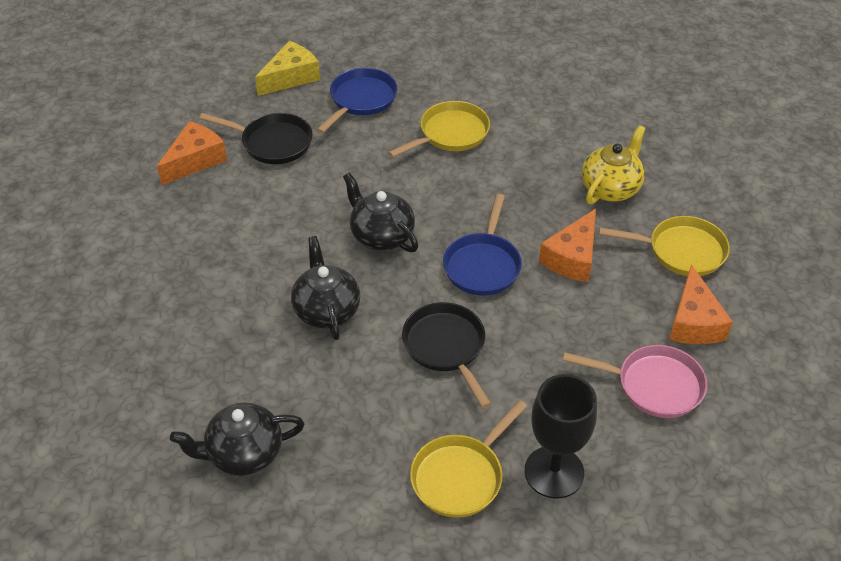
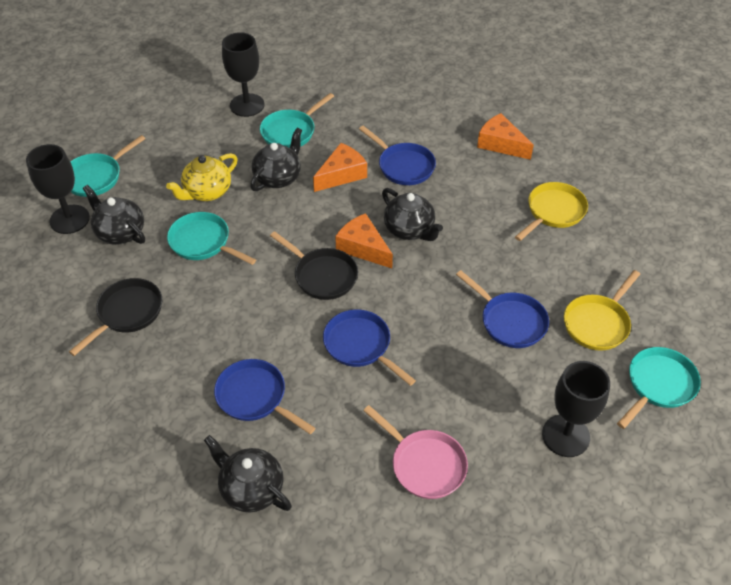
black goblet: [524,374,597,499] = 1 -> [26,144,90,234] [222,32,264,117] [542,361,610,457] = 3
black teapot: [170,403,304,476] [291,236,361,340] [343,172,418,252] = 3 -> [83,185,145,245] [204,435,292,512] [250,128,302,191] [382,188,443,241] = 4
blue pan: [317,68,397,133] [443,194,522,295] = 2 -> [214,359,315,434] [323,309,416,386] [359,126,436,185] [456,270,549,348] = 4
turquoise pan: none = 0 -> [70,135,145,197] [167,212,256,265] [260,93,334,147] [617,347,701,429] = 4
yellow cheese: [255,41,320,96] = 1 -> none = 0
yellow pan: [388,101,490,158] [410,400,527,518] [599,216,730,276] = 3 -> [515,182,588,241] [564,270,640,351] = 2

